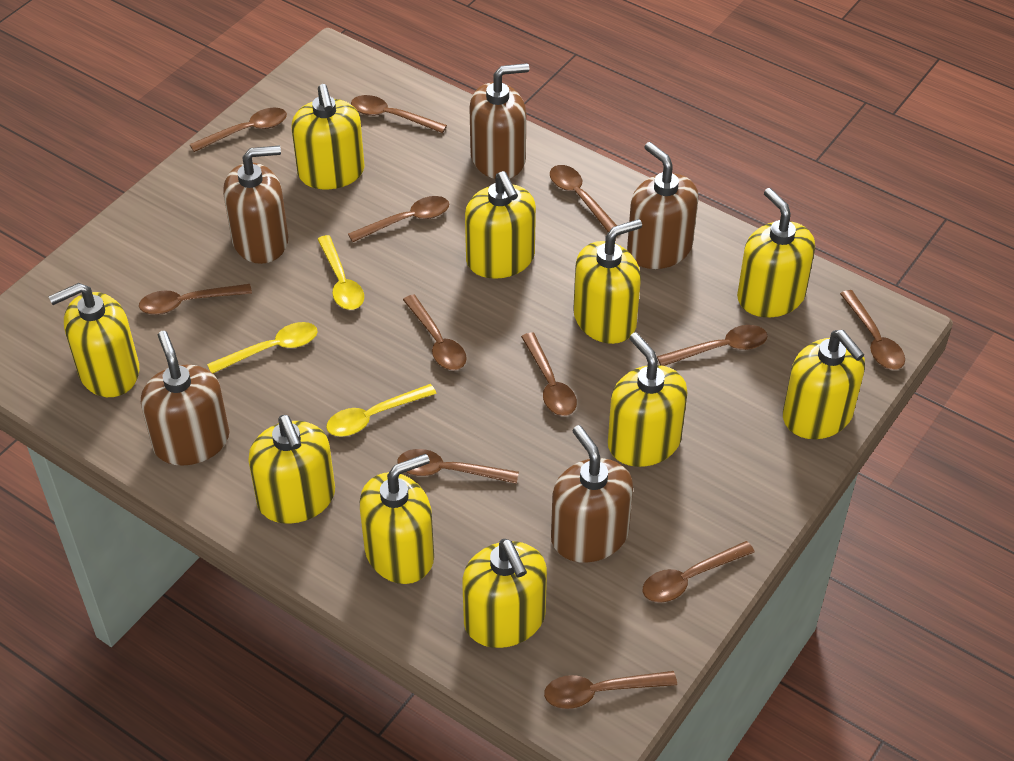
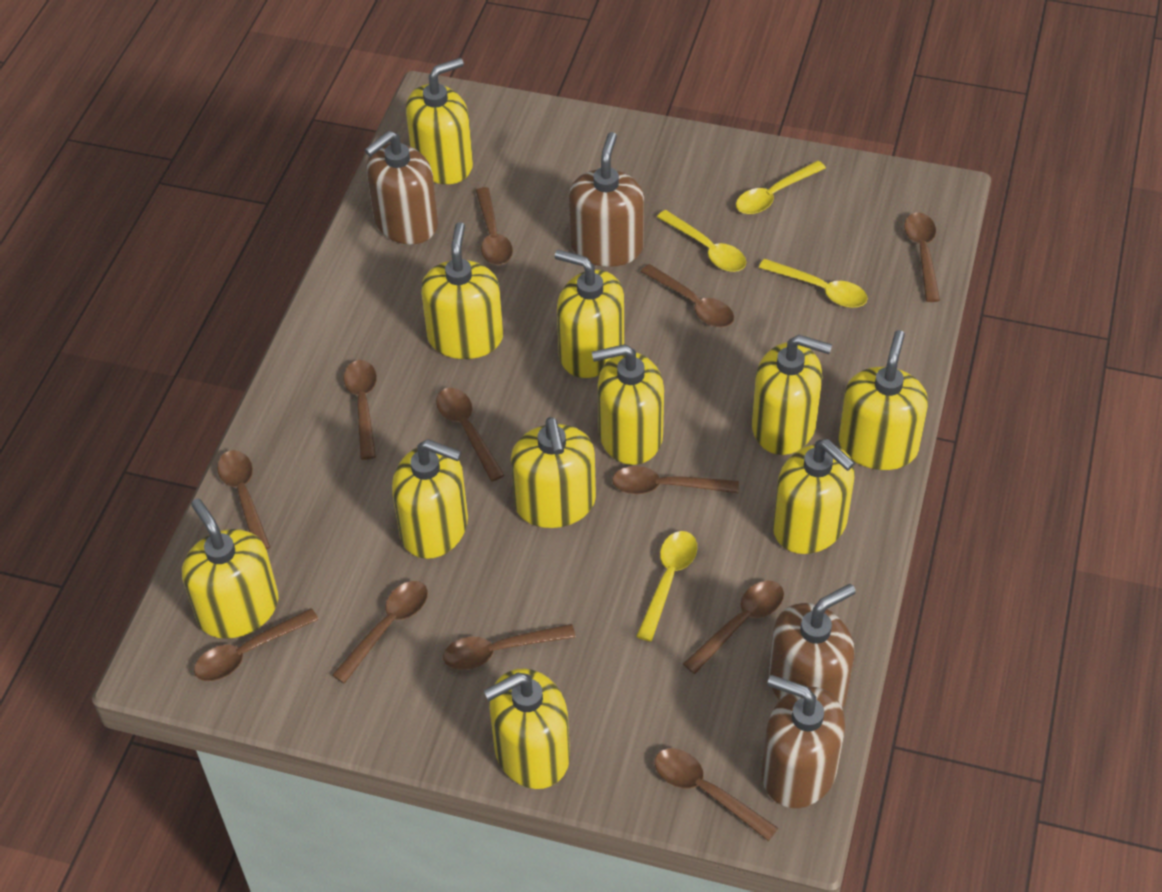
brown soap dispenser: [141,331,229,466] [223,146,288,264] [469,63,529,179] [551,425,633,562] [627,142,698,269] = 5 -> [365,131,438,245] [569,132,644,267] [761,675,845,808] [769,584,856,708] = 4
yellow soap dispenser: [48,283,139,397] [248,415,335,524] [291,84,365,189] [360,454,434,584] [462,539,547,648] [465,171,536,279] [573,219,642,344] [608,332,687,467] [737,188,815,317] [783,330,865,439] = 10 -> [182,499,278,639] [392,439,468,559] [406,58,473,184] [421,222,503,359] [484,668,570,789] [511,417,596,528] [554,250,624,378] [592,344,664,465] [752,335,832,455] [773,439,855,554] [838,330,928,470] = 11
yellow spoon: [207,322,318,373] [317,235,364,310] [326,384,437,437] = 3 -> [636,531,697,642] [657,210,746,272] [736,161,826,214] [759,259,868,308] = 4

